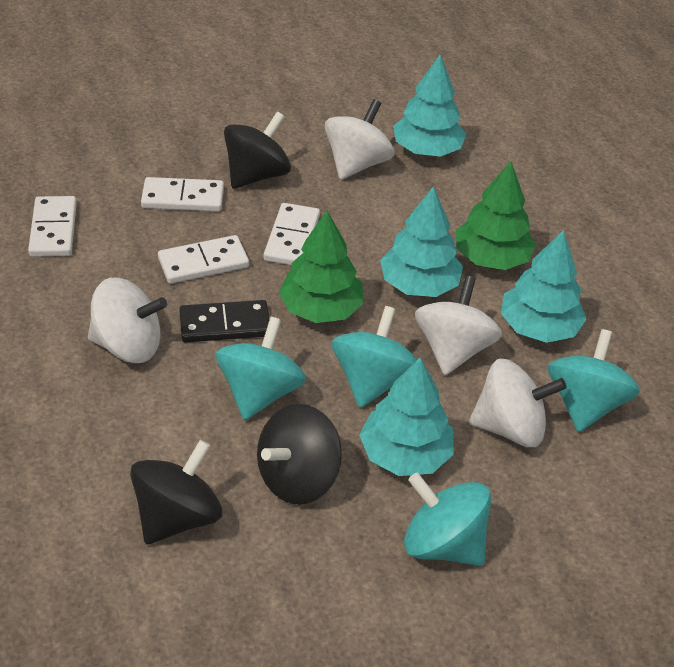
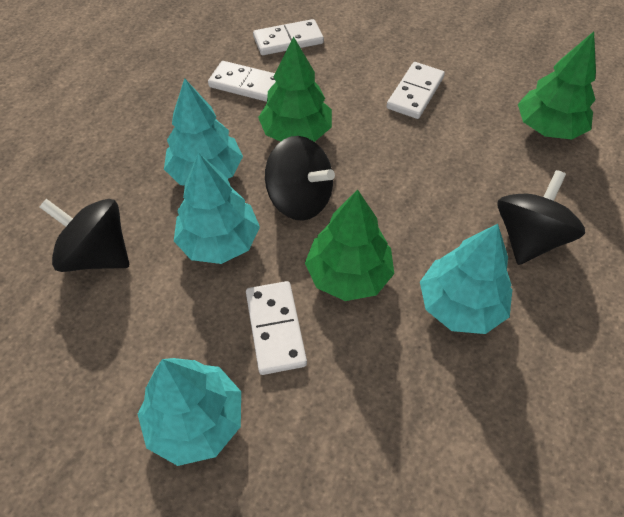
black domino: [179,300,270,342] = 1 -> none = 0
green tree: [279,211,364,323] [456,161,536,270] = 2 -> [258,36,332,142] [305,189,394,301] [518,31,596,139] = 3
turquoise spinning top: [216,317,306,420] [332,306,417,408] [404,473,492,566] [548,329,640,432] = 4 -> none = 0
white spinning top: [88,278,167,363] [325,99,395,180] [415,276,502,375] [469,359,567,447] = 4 -> none = 0

